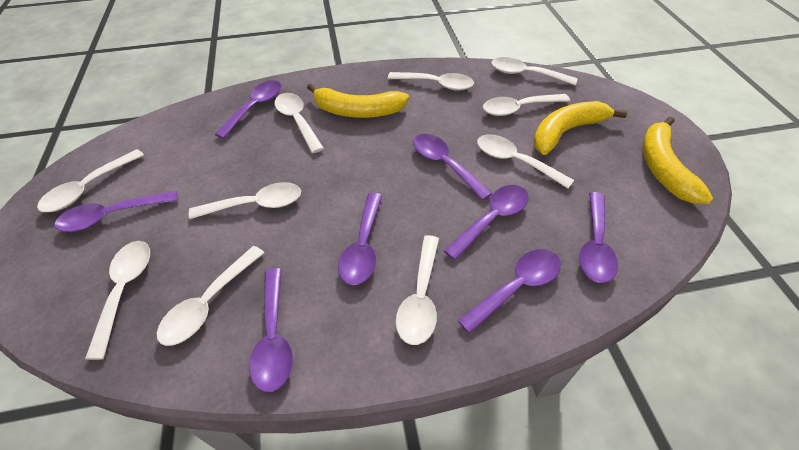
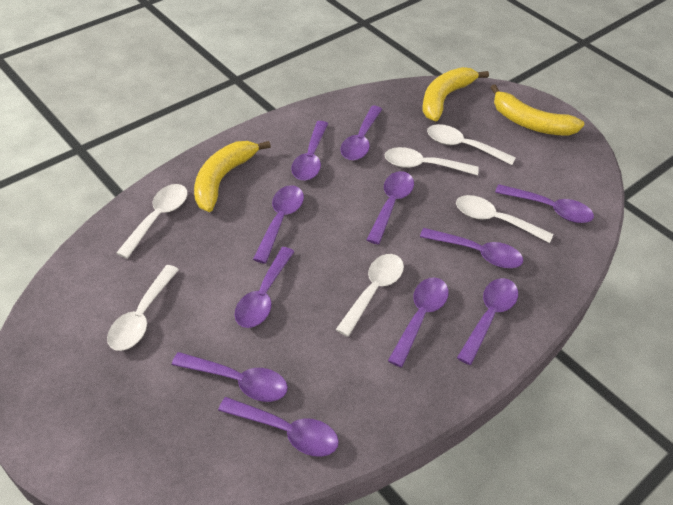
purple spoon: [54,191,178,232] [214,80,281,139] [249,268,293,392] [338,193,383,285] [413,134,492,201] [444,185,529,260] [457,249,561,334] [579,192,618,283] = 8 -> [172,352,288,402] [218,397,339,457] [235,247,295,328] [253,185,304,263] [291,121,328,180] [341,106,382,161] [367,171,414,244] [388,277,449,367] [420,228,523,268] [457,278,518,365] [495,184,594,223] = 11
white spoon: [37,149,144,212] [85,241,150,360] [157,246,265,346] [189,182,301,219] [275,93,324,153] [388,72,474,91] [396,235,439,345] [477,134,574,189] [483,94,570,116] [492,57,577,85] = 10 -> [107,265,179,351] [116,184,188,259] [335,254,404,337] [385,147,479,175] [427,124,516,165] [456,195,553,243] = 6

